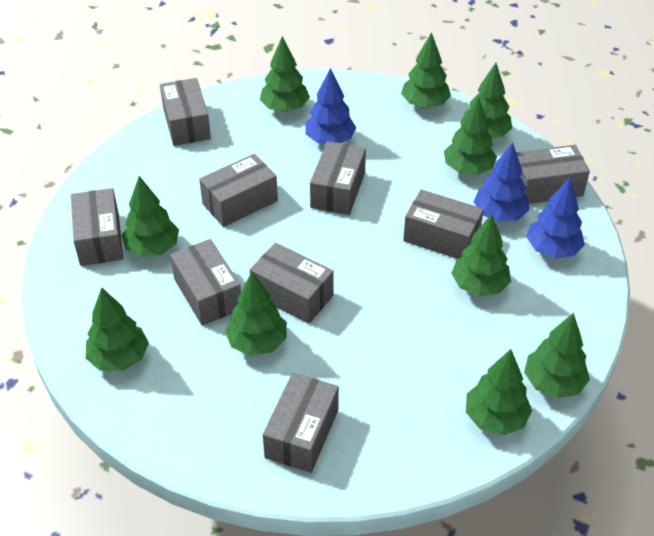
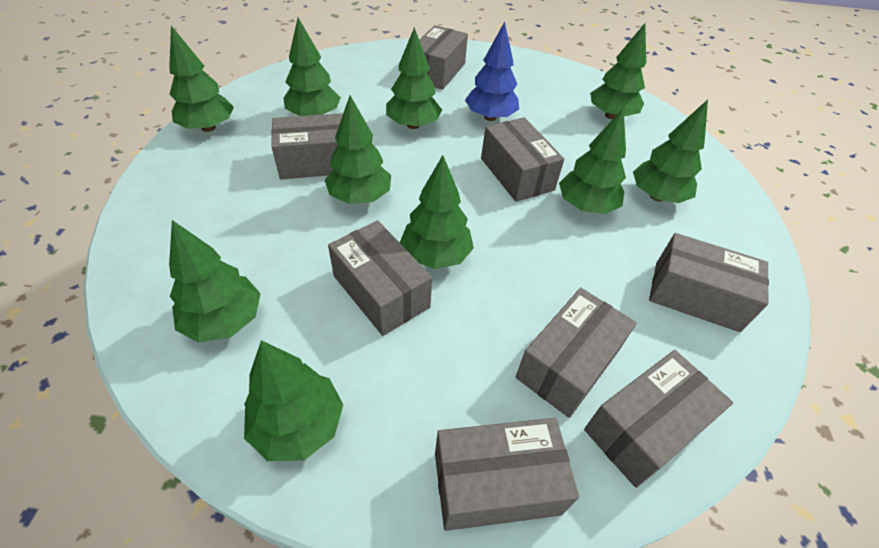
blue tree: [305,68,356,144] [473,142,529,222] [527,177,585,258] = 3 -> [465,22,519,121] = 1
grey box: [71,188,123,266] [160,78,211,146] [170,239,241,326] [199,154,278,227] [250,243,334,324] [263,373,339,473] [310,141,366,215] [403,189,484,259] [516,145,590,204] = 9 -> [271,113,343,179] [328,220,432,336] [420,25,468,90] [435,418,579,531] [481,117,564,202] [516,288,637,418] [584,350,733,488] [649,233,769,332] = 8

